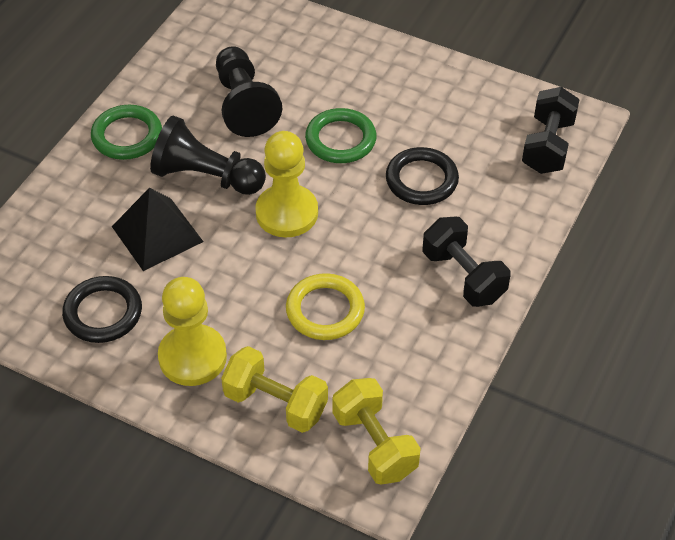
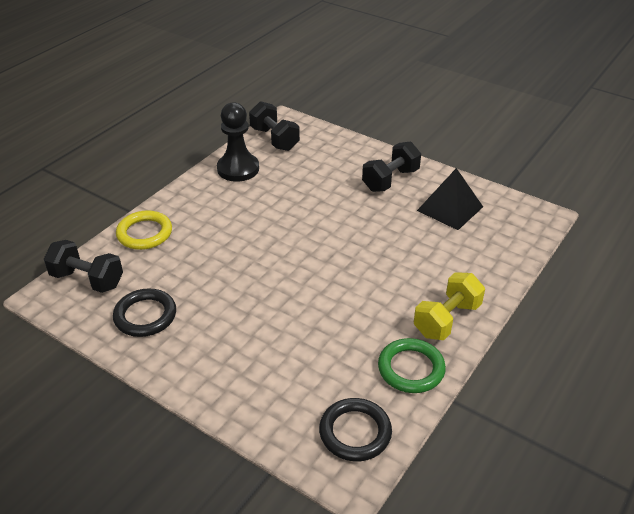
black dumbbell: [422,217,511,307] [522,87,580,174] = 2 -> [44,240,123,293] [249,101,300,151] [362,141,421,192] = 3
black pawn: [150,116,266,195] [216,46,282,137] = 2 -> [217,102,259,182] = 1
green ring: [91,105,162,160] [305,108,376,163] = 2 -> [378,338,446,393] = 1
yellow dumbbell: [221,346,328,433] [332,378,421,485] = 2 -> [414,272,485,340] = 1
yellow pawn: [158,277,227,386] [255,131,318,237] = 2 -> none = 0

